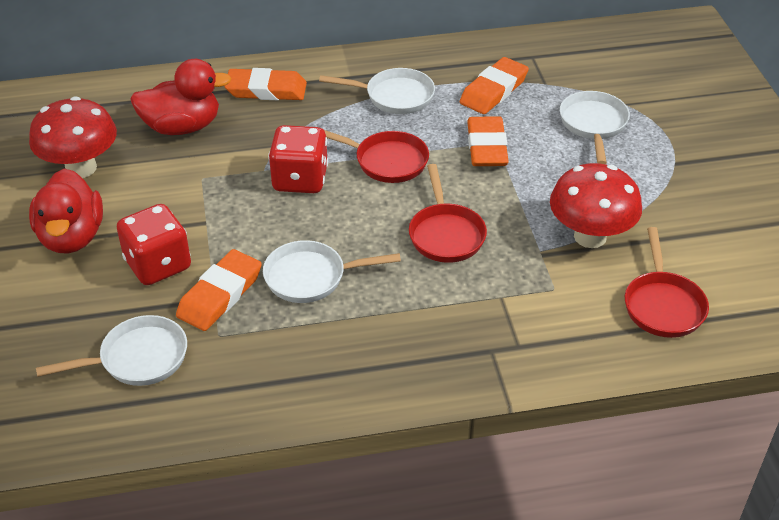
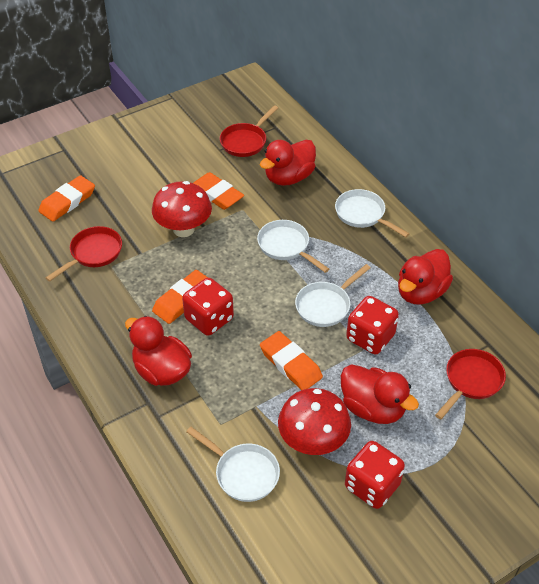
red dice: [117,204,191,285] [268,125,328,193] = 2 -> [182,278,234,336] [345,441,405,509] [346,296,399,355] = 3
red duck: [29,169,103,254] [130,59,232,135] = 2 -> [125,316,192,386] [260,140,316,186] [341,364,419,424] [398,249,453,305] = 4

